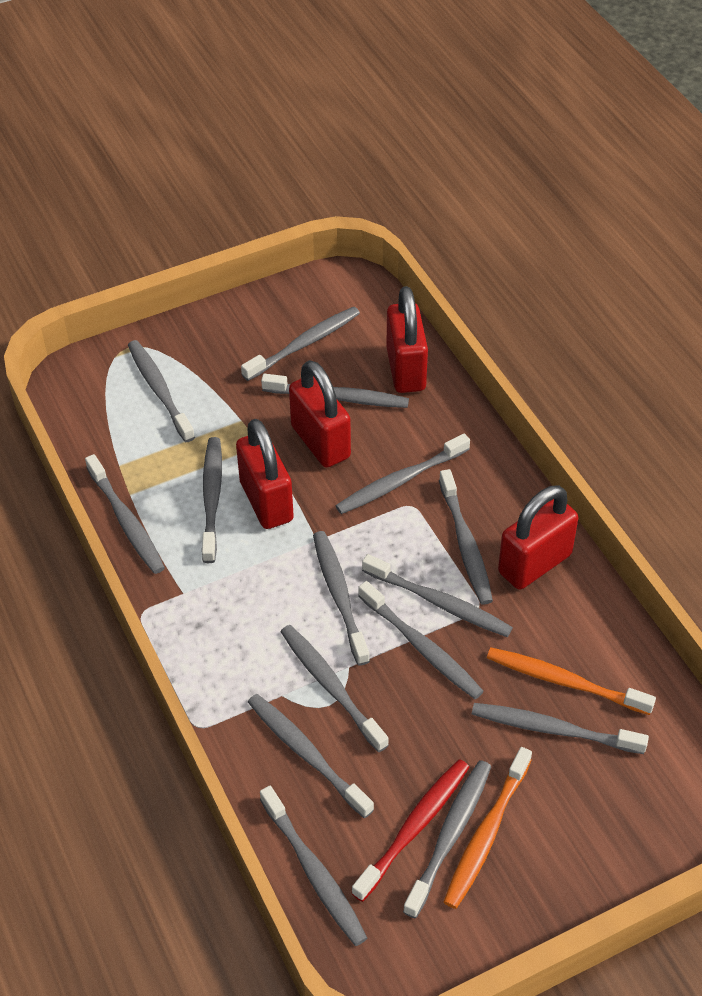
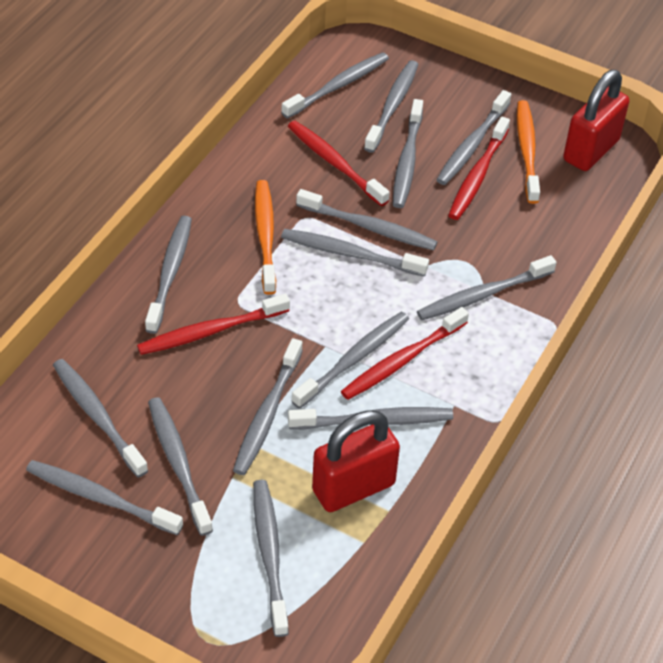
red padlock: [236,419,294,529] [289,360,351,468] [386,286,428,393] [498,485,578,590] = 4 -> [312,410,400,512] [563,70,629,171] = 2
red toothbrush: [352,759,469,902] = 1 -> [137,294,290,355] [288,121,390,206] [341,307,469,400] [448,116,510,220] = 4

